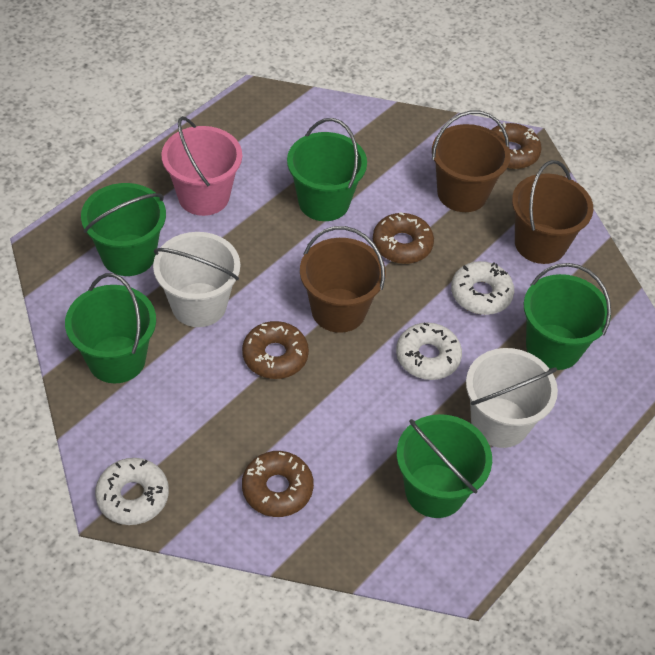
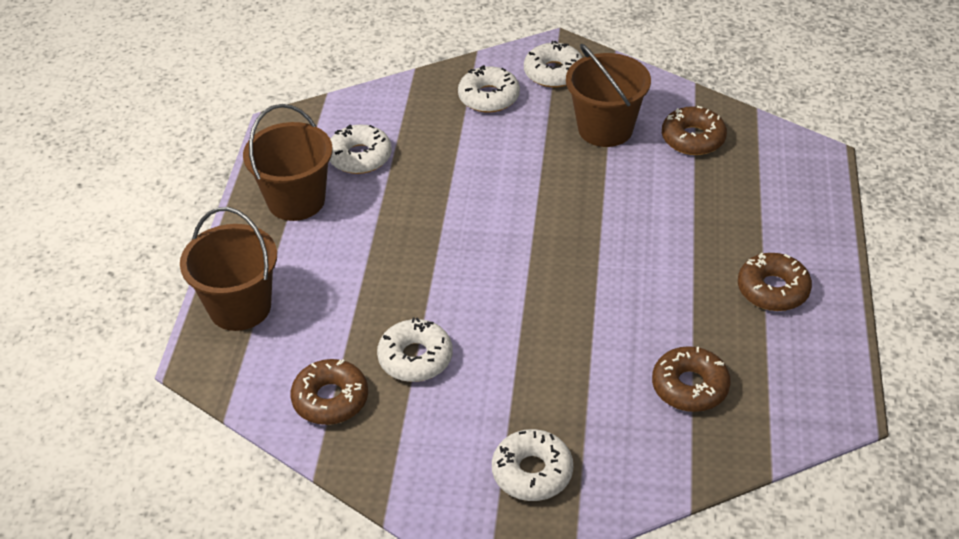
green bucket: [65,273,156,383] [81,183,166,276] [287,118,367,221] [397,414,492,518] [524,263,611,370] = 5 -> none = 0
pink bucket: [161,116,242,216] = 1 -> none = 0
white bucket: [153,232,240,327] [466,348,558,448] = 2 -> none = 0
white donut: [95,458,169,525] [396,322,462,380] [451,261,514,315] = 3 -> [330,124,392,174] [377,317,453,382] [458,65,520,113] [492,429,573,501] [524,41,583,87] = 5

